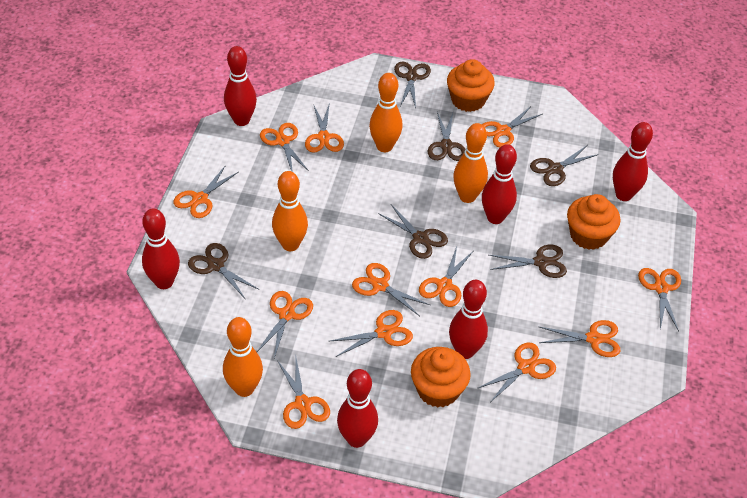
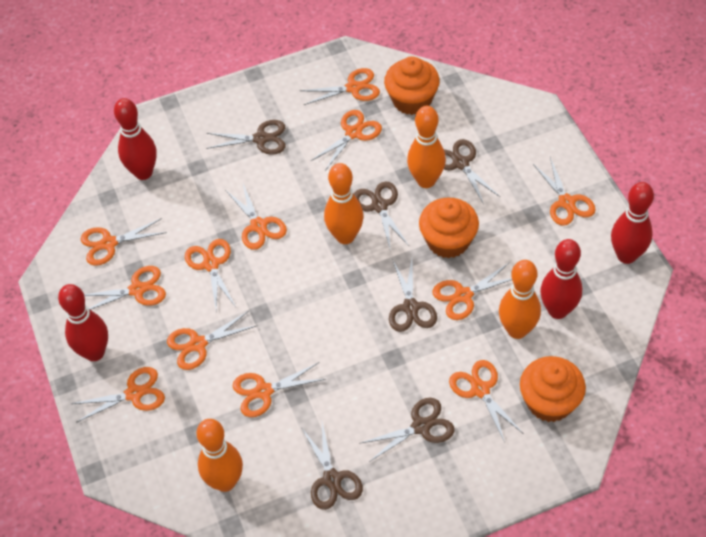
red bowling pin: [142,208,180,289] [224,46,257,126] [337,369,378,448] [449,280,488,359] [482,144,517,224] [613,122,653,201] = 6 -> [58,284,108,361] [114,98,157,180] [540,239,582,319] [611,182,654,264] = 4

